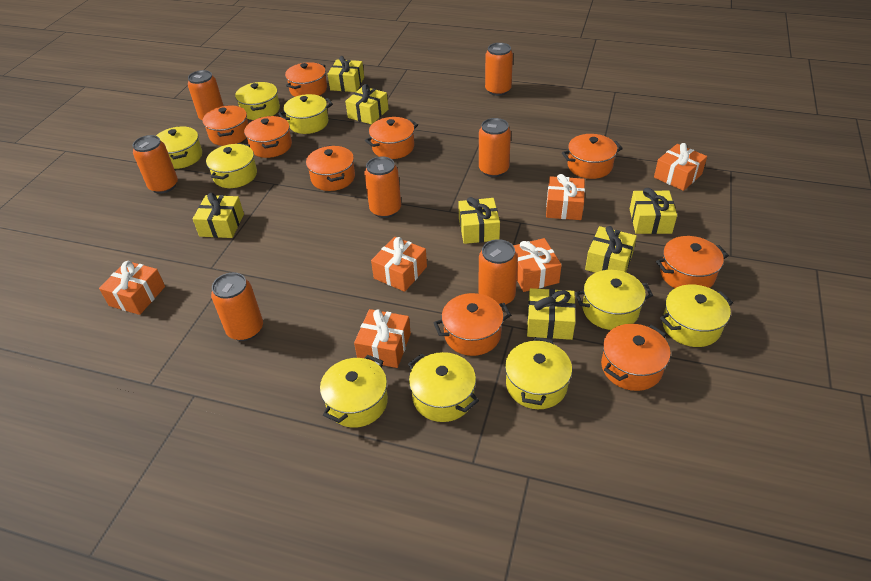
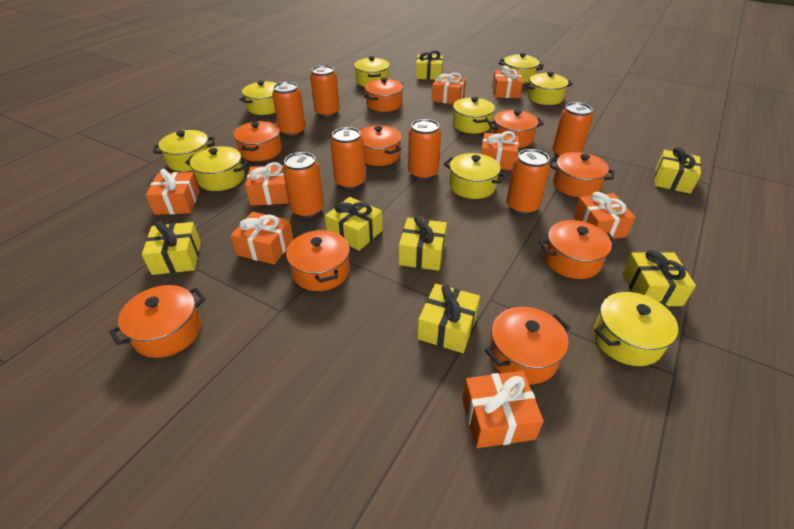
orange gift: [99,261,165,315] [354,309,411,368] [371,237,427,292] [513,238,562,292] [546,174,585,220] [654,143,707,191] = 6 -> [146,169,200,215] [230,212,294,265] [245,162,289,206] [431,73,466,104] [462,371,544,448] [481,131,519,170] [492,66,523,98] [573,192,636,239] = 8

